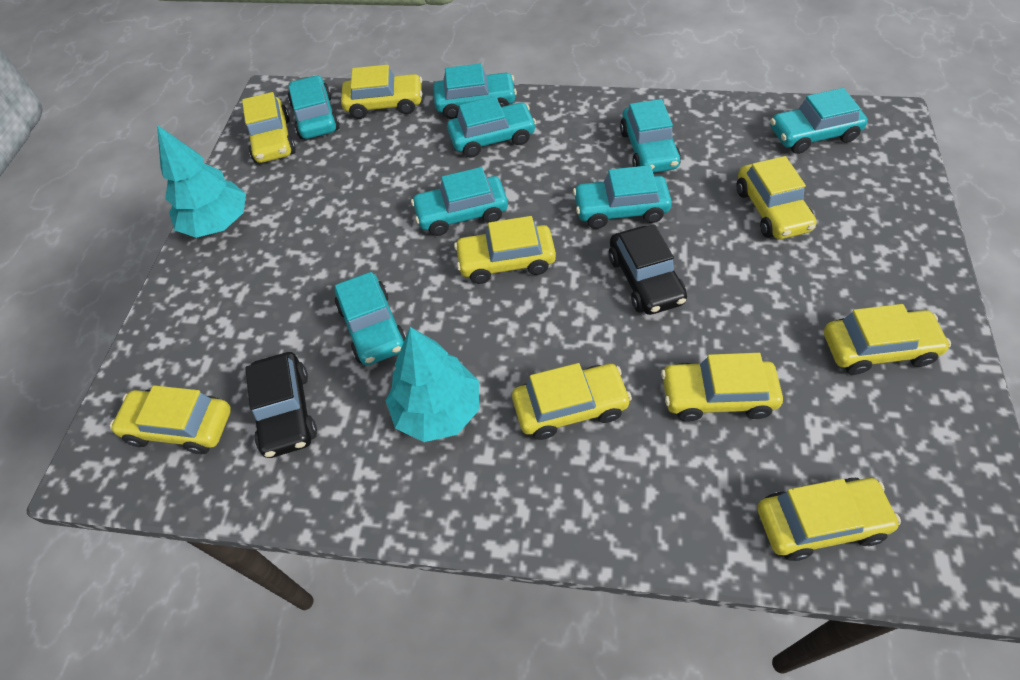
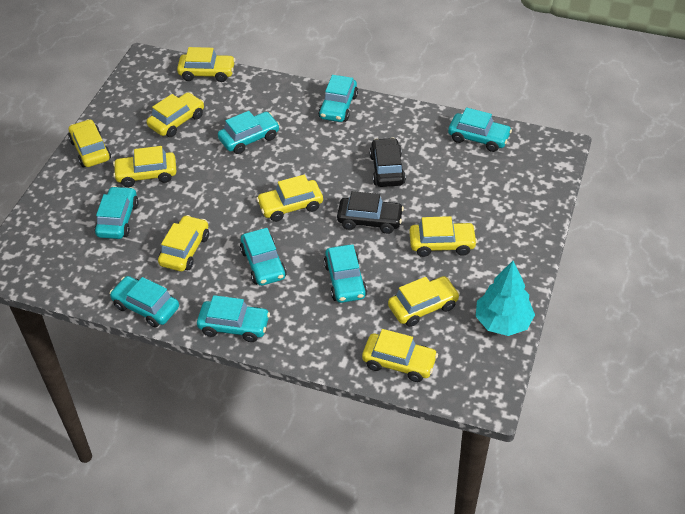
turquoise tree: [157,125,246,238] [386,327,479,442] = 2 -> [476,261,535,336] = 1

